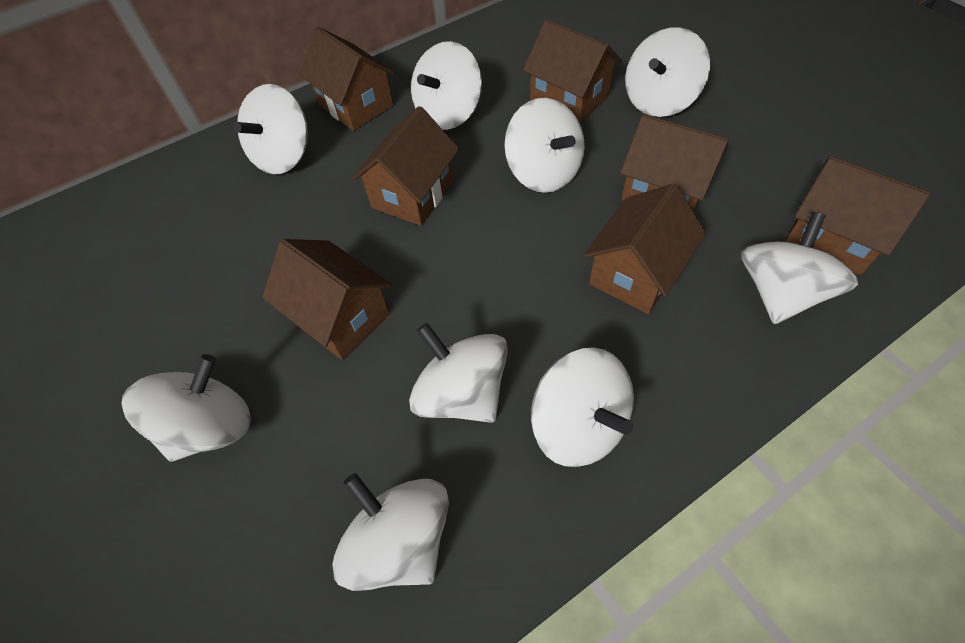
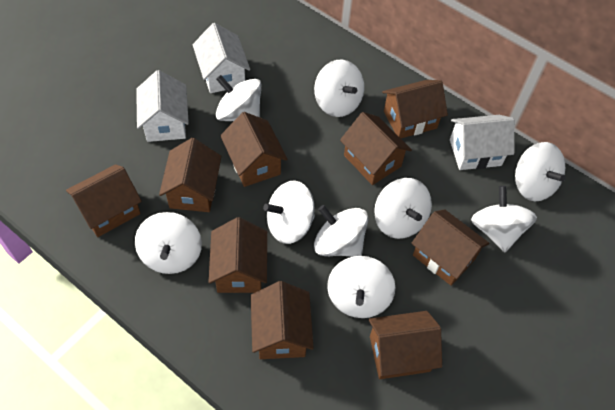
brown house: [262,239,391,360] [299,27,395,131] [352,106,459,226] [523,19,622,123] [583,184,706,314] [620,114,729,212] [785,156,931,275] = 7 -> [66,164,142,237] [159,138,221,212] [209,217,267,293] [220,112,287,187] [251,281,314,359] [340,112,412,185] [369,311,442,379] [382,80,448,138] [411,209,489,285] = 9
white house: none = 0 -> [136,70,189,142] [193,23,250,93] [450,115,514,170] = 3

